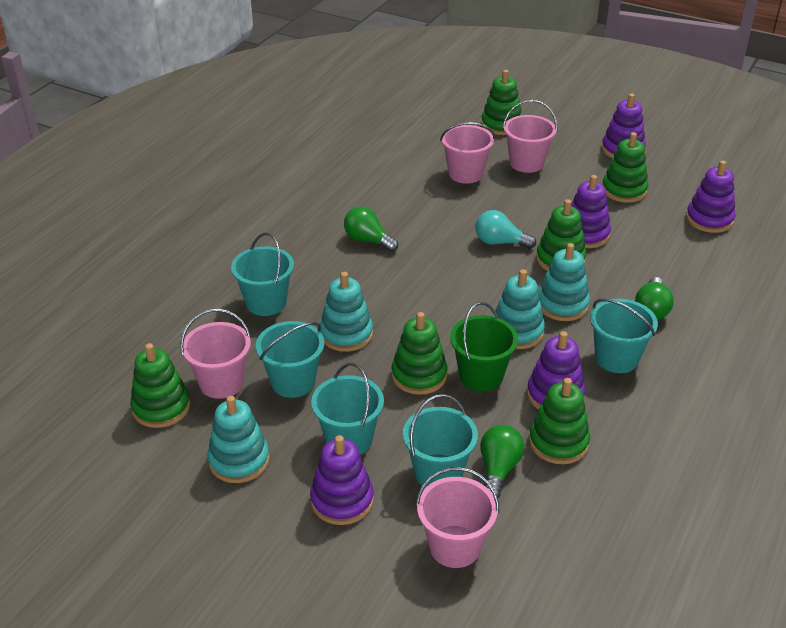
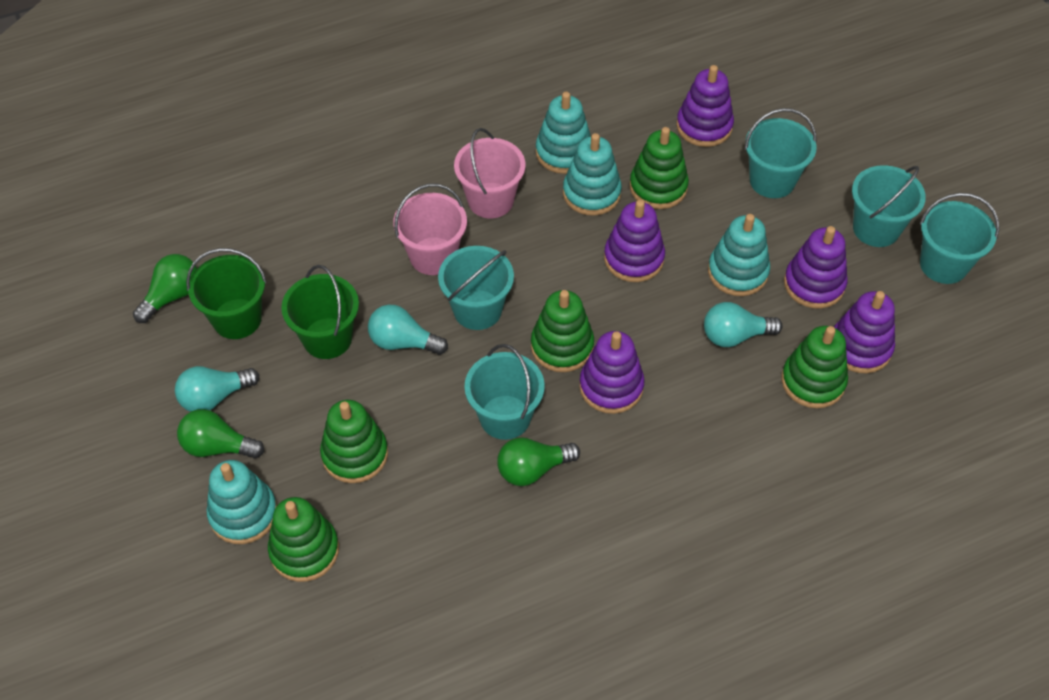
green bucket: [450,302,518,391] = 1 -> [186,248,267,339] [281,265,359,359] = 2
green stacking toy: [130,343,190,428] [391,312,447,395] [481,70,522,135] [529,378,590,464] [536,199,586,271] [602,132,648,203] = 6 -> [268,497,339,582] [320,400,388,483] [531,290,594,372] [630,127,689,209] [781,326,848,408] = 5
pink bucket: [180,308,251,399] [416,467,499,568] [440,122,495,184] [503,100,558,173] = 4 -> [393,184,467,275] [454,128,525,218] = 2
turquoise light bulb: [475,210,536,249] = 1 -> [175,366,259,412] [368,305,448,355] [704,302,783,347] = 3

